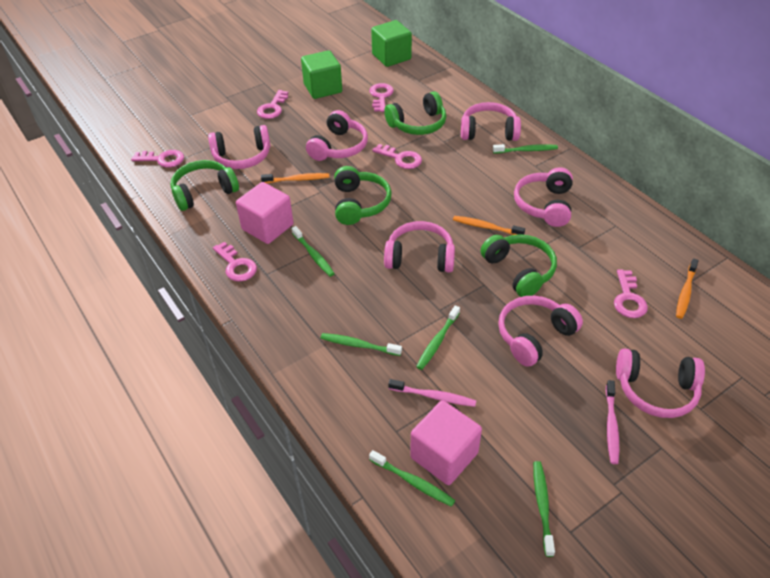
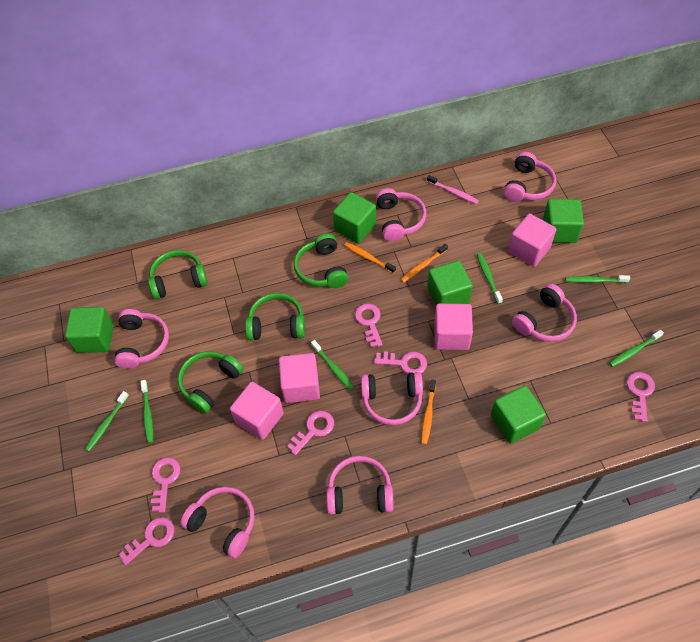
green cube: [301,50,342,99] [371,20,412,67] = 2 -> [65,307,114,353] [333,192,376,244] [427,261,473,305] [491,385,546,444] [543,199,584,243] = 5
pink cube: [236,182,294,244] [410,400,482,485] = 2 -> [230,382,284,440] [279,353,320,403] [434,303,473,350] [508,214,557,267] = 4
pink toothbrush: [388,379,476,407] [606,380,619,464] = 2 -> [427,175,479,204] = 1

